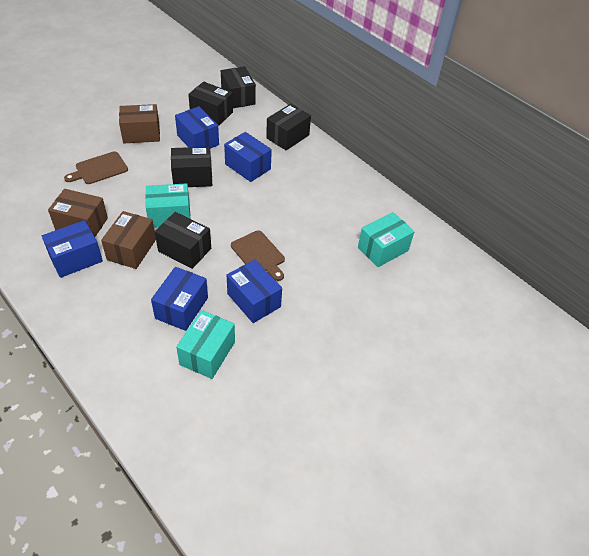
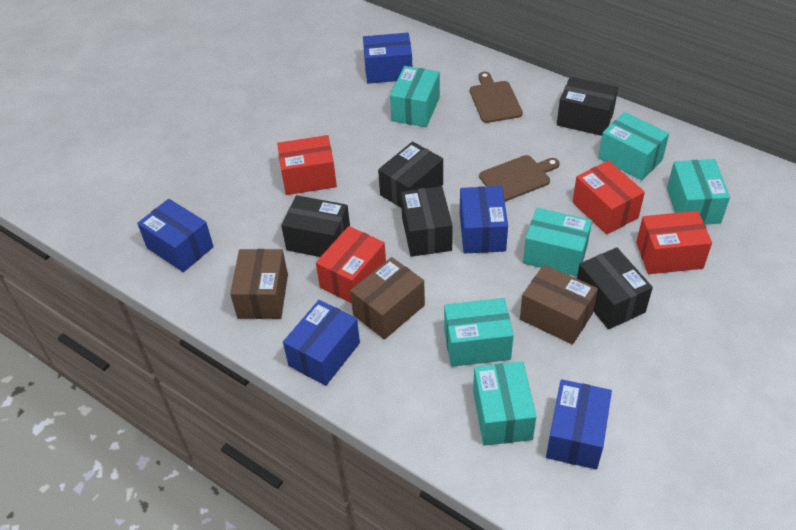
red box: none = 0 -> [277,135,337,195] [316,226,386,303] [572,160,645,235] [636,211,712,274] = 4
turquoise box: [145,183,190,228] [176,310,235,379] [358,212,415,267] = 3 -> [390,66,440,127] [444,298,514,367] [473,361,537,446] [523,208,592,276] [598,112,669,181] [667,159,730,224] = 6

